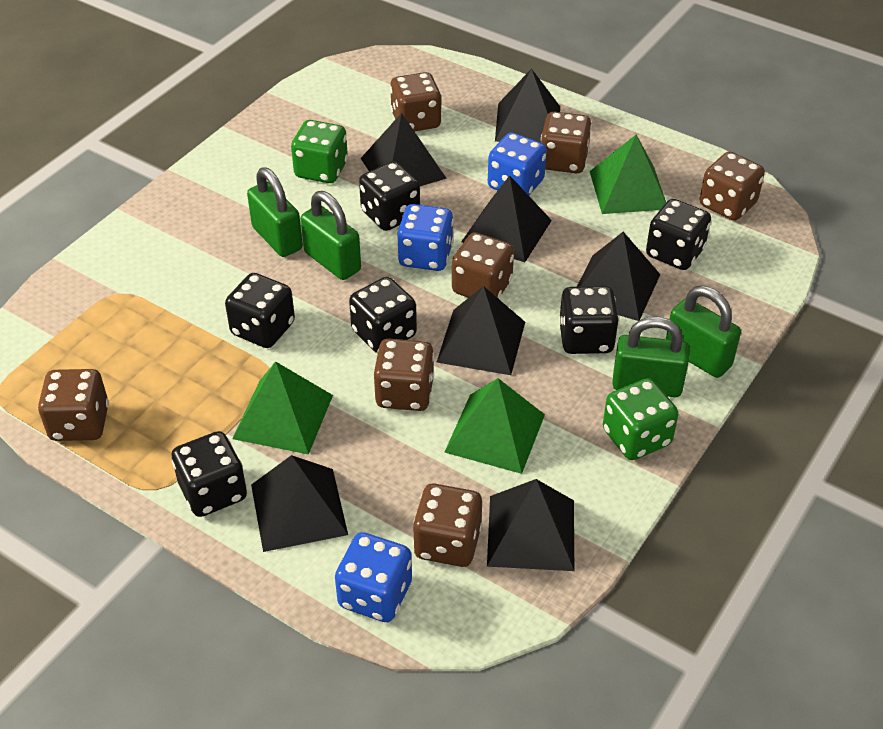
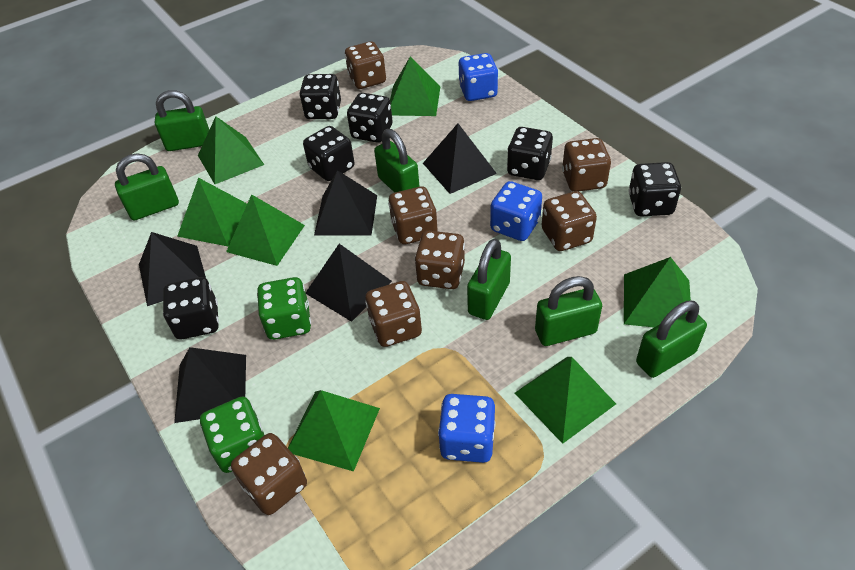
black pyramid: [251,455,348,552] [361,113,447,186] [437,286,525,375] [461,175,552,262] [487,479,574,571] [495,69,560,142] [577,232,660,321] = 7 -> [139,232,206,306] [174,347,246,423] [306,244,392,322] [314,170,377,236] [423,123,497,194] = 5
green padlock: [247,167,303,257] [301,191,361,280] [612,317,689,397] [666,286,741,378] = 4 -> [115,153,179,220] [155,90,209,151] [374,129,420,193] [467,238,511,320] [535,276,602,346] [636,301,707,378] = 6
green pyramid: [232,361,333,455] [444,378,545,474] [590,135,666,214] = 3 -> [177,178,247,246] [198,116,264,184] [226,194,305,266] [288,390,380,472] [390,56,441,116] [515,357,616,444] [624,257,691,327] = 7

